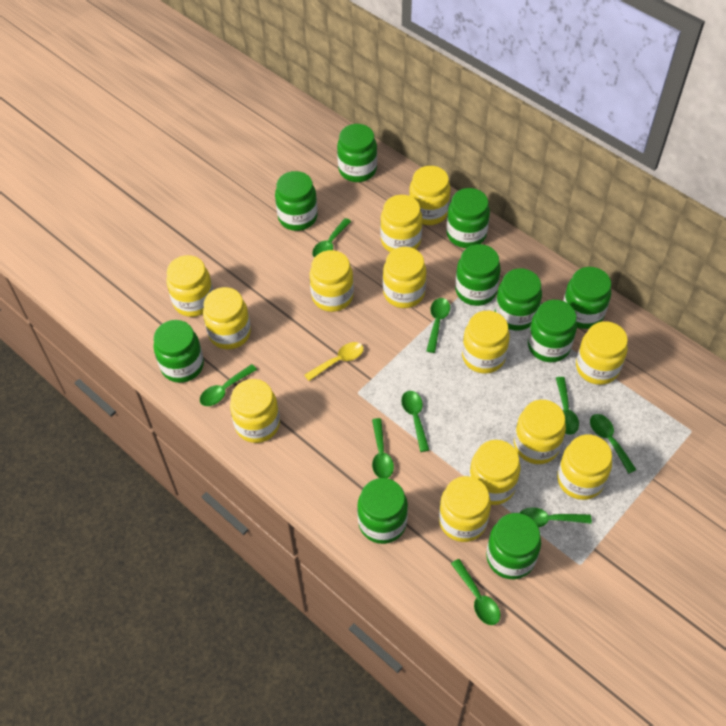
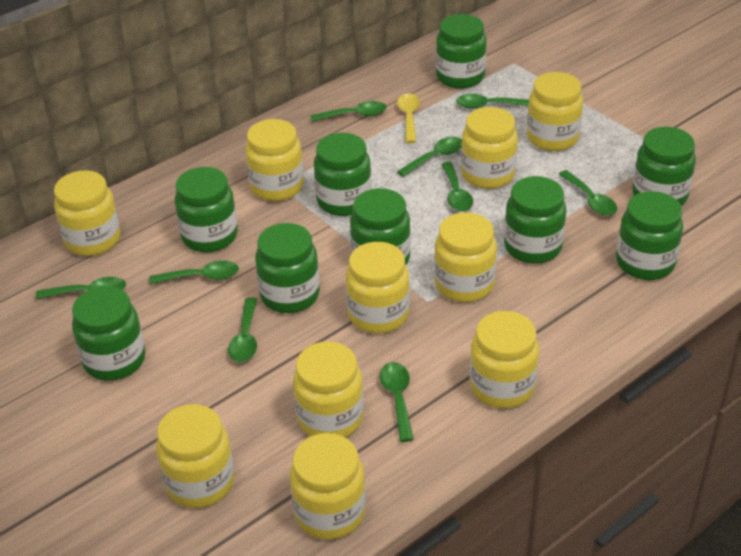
green jar: [153,320,204,383] [275,171,318,231] [337,124,377,182] [357,478,408,544] [446,188,490,248] [455,244,501,306] [486,513,541,579] [495,268,542,331] [528,300,577,362] [563,267,611,329] = 10 -> [72,286,145,381] [175,167,238,253] [255,223,320,313] [314,133,372,216] [350,188,411,265] [436,14,486,89] [504,176,566,264] [616,191,683,280] [632,127,696,206] = 9
yellow jar: [166,255,213,317] [203,287,251,349] [230,379,280,443] [310,250,354,312] [380,195,422,252] [383,247,426,308] [409,166,451,225] [439,476,491,542] [462,311,510,374] [469,440,520,505] [514,400,566,464] [557,435,612,500] [576,321,628,385] = 13 -> [54,170,121,256] [156,404,234,508] [245,119,304,201] [290,433,366,540] [293,342,364,438] [346,242,410,333] [434,212,497,302] [461,107,518,189] [470,311,539,408] [527,72,583,151] = 10

